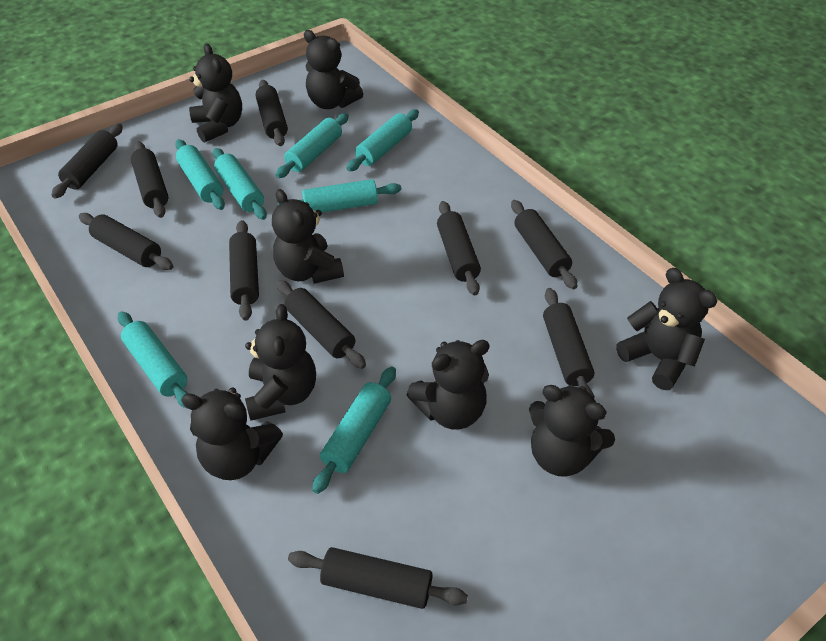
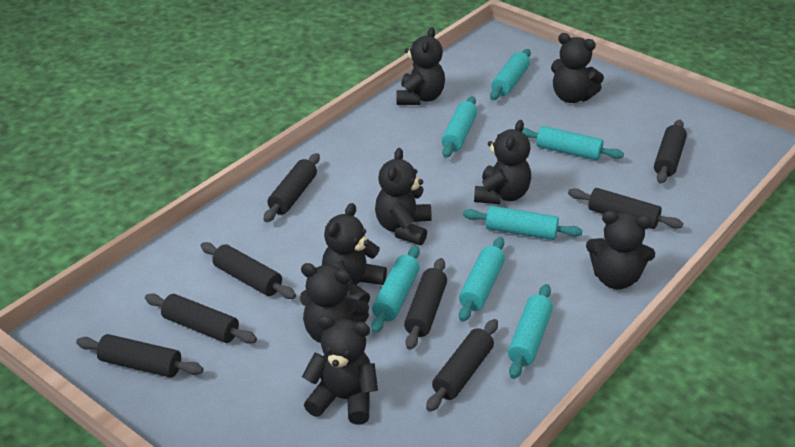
black rolling pin: [51,123,123,198] [79,213,173,270] [131,142,168,218] [229,220,259,321] [255,80,288,146] [276,280,366,369] [288,547,468,609] [437,201,481,295] [511,200,577,290] [543,288,595,394] = 10 -> [76,334,204,378] [145,294,257,344] [200,242,296,299] [264,153,320,222] [404,258,447,350] [426,319,498,412] [568,188,683,229] [654,120,687,184] = 8

